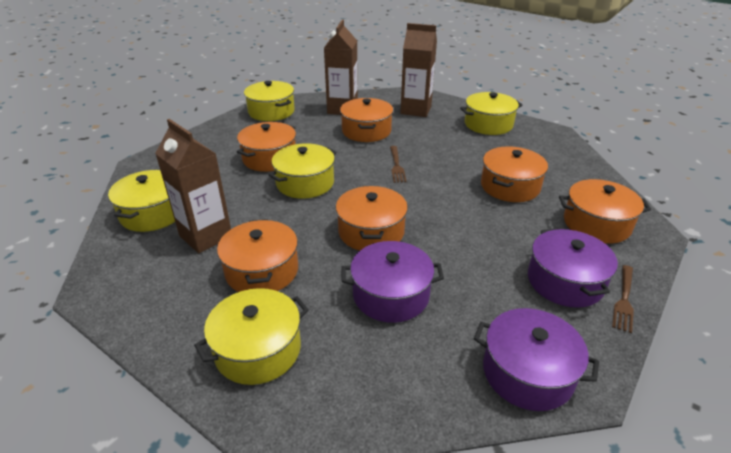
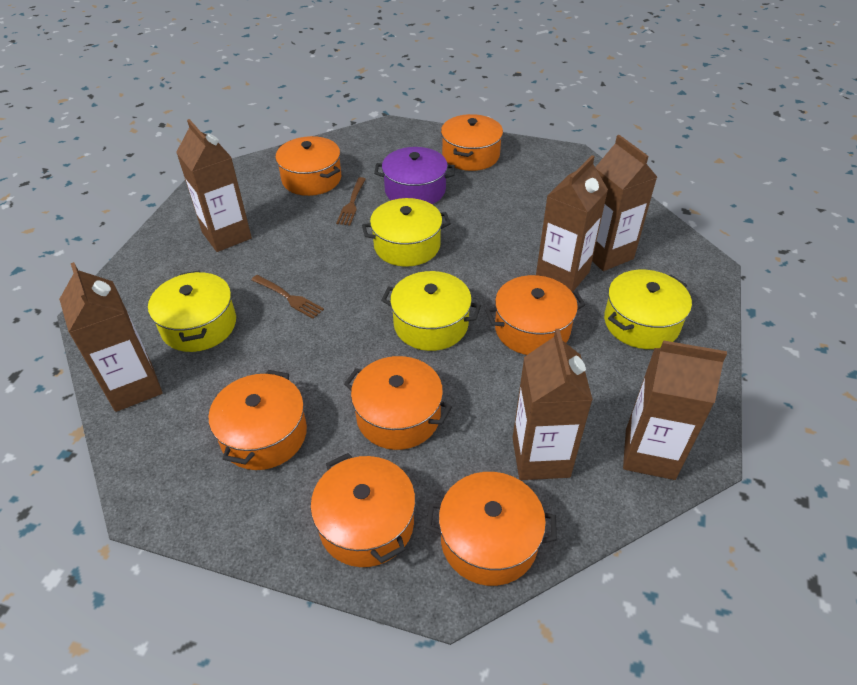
brown carton: [155,119,231,253] [324,20,358,115] [400,23,437,117] = 3 -> [59,262,163,412] [176,119,252,252] [513,329,593,480] [536,155,608,291] [592,135,657,271] [623,340,727,480] = 6
orange pot: [217,219,298,292] [237,122,296,172] [336,186,408,251] [340,98,393,142] [481,146,548,202] [559,179,651,244] = 6 -> [208,370,307,470] [275,136,341,196] [310,453,416,567] [344,356,452,450] [426,472,557,586] [441,114,503,171] [485,275,585,355] = 7
purple pot: [341,241,444,323] [474,308,599,411] [528,228,618,308] = 3 -> [374,147,455,204] = 1
yellow pot: [108,170,175,232] [194,288,309,385] [244,81,295,121] [268,143,336,199] [460,92,522,135] = 5 -> [148,270,236,352] [362,198,451,267] [381,271,481,351] [604,270,692,349] = 4

